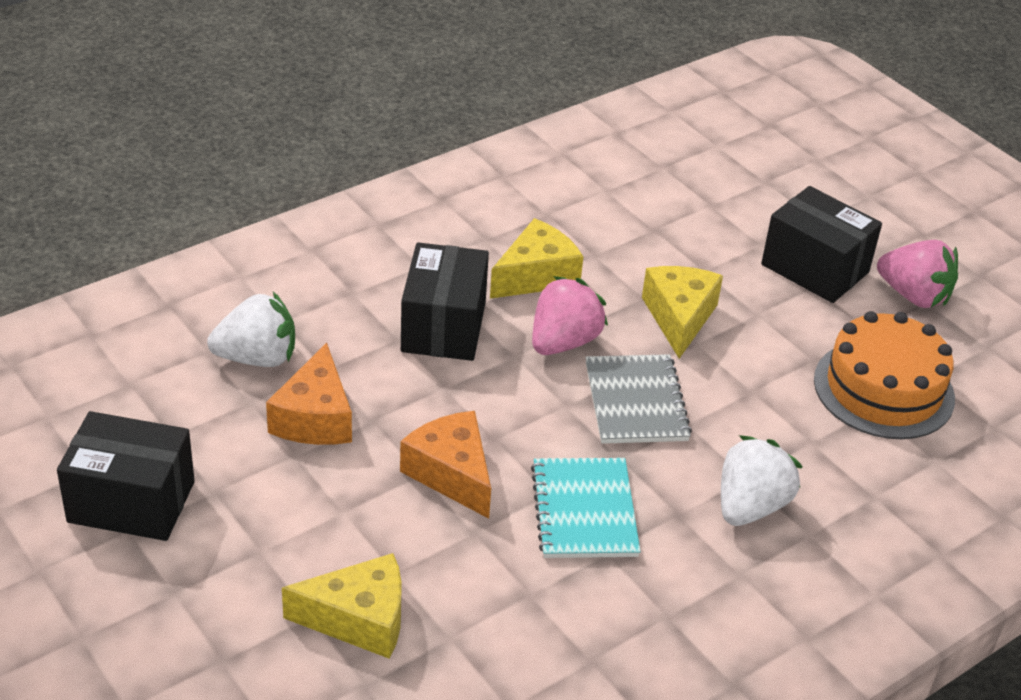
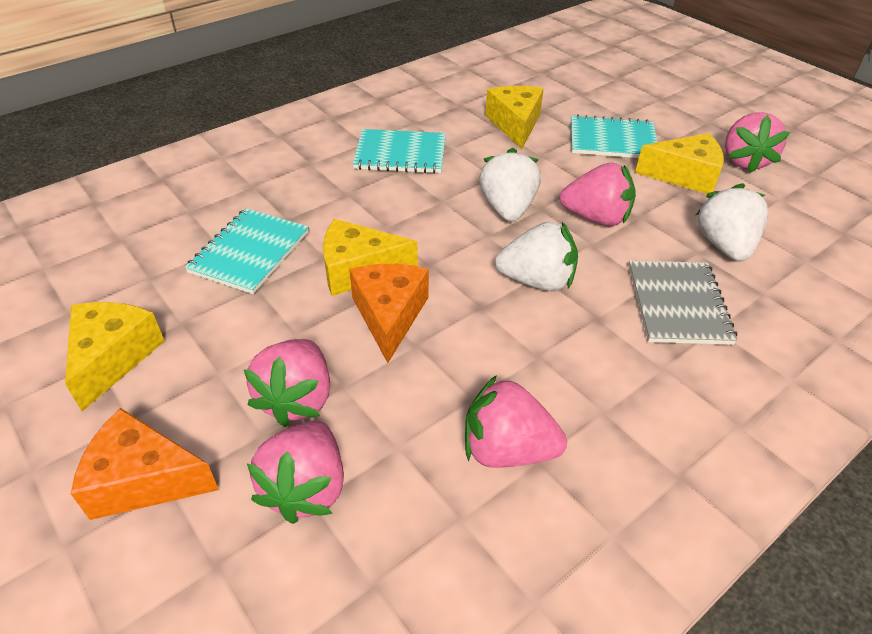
black box: [57,411,195,541] [401,242,489,361] [761,186,882,303] = 3 -> none = 0
orange cake: [814,311,955,439] = 1 -> none = 0
pink strawberry: [532,276,608,355] [877,240,958,308] = 2 -> [244,339,330,427] [247,420,344,524] [465,375,567,468] [560,163,636,226] [725,112,790,173] = 5
turquoise notebook: [531,458,641,558] = 1 -> [185,208,309,294] [353,129,446,174] [571,115,657,158] = 3
white strawberry: [207,292,295,367] [721,435,802,526] = 2 -> [479,148,541,222] [495,222,578,291] [696,183,768,261] = 3
yellow cheese: [282,553,402,659] [490,218,583,299] [642,266,723,359] = 3 -> [65,302,164,412] [323,219,418,296] [485,86,544,149] [635,133,724,194] = 4

